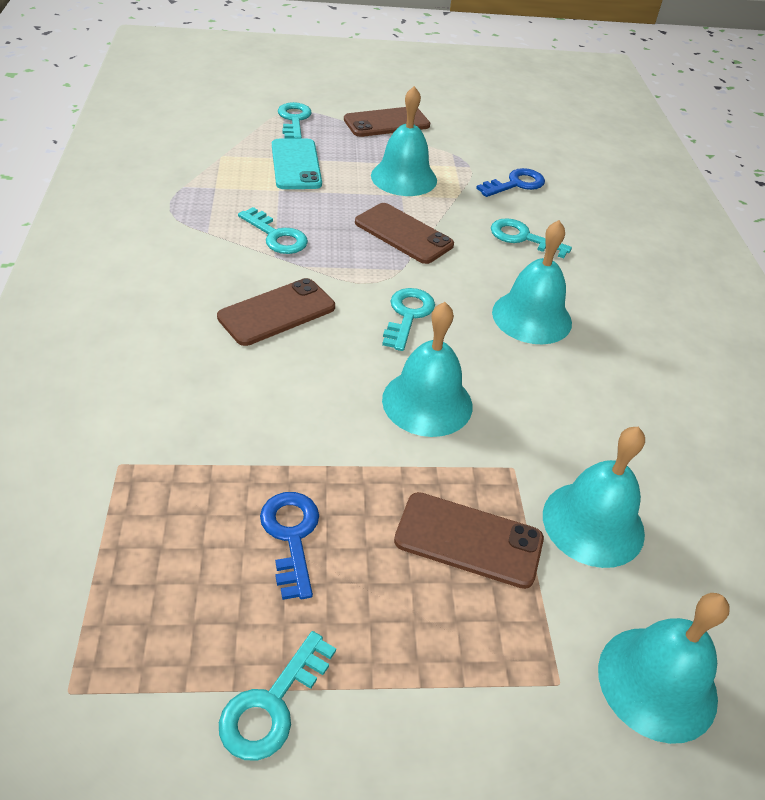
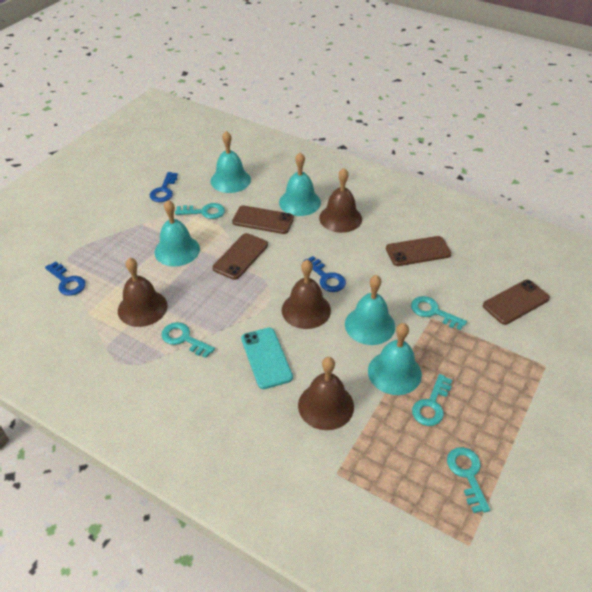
blue key: [260,492,319,600] [476,168,545,197] = 2 -> [45,261,86,296] [150,172,178,202] [303,256,346,292] = 3
brown bell: none = 0 -> [118,257,168,327] [282,260,331,329] [298,357,354,430] [319,168,362,233] = 4

